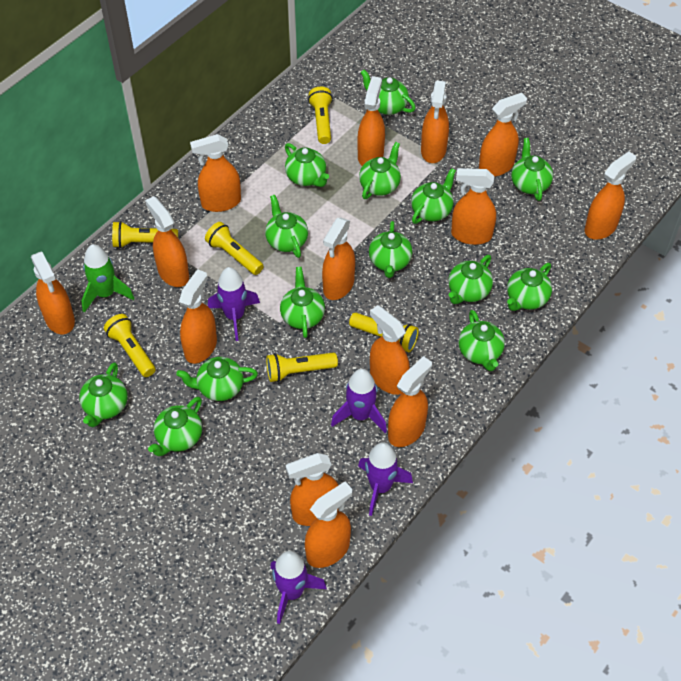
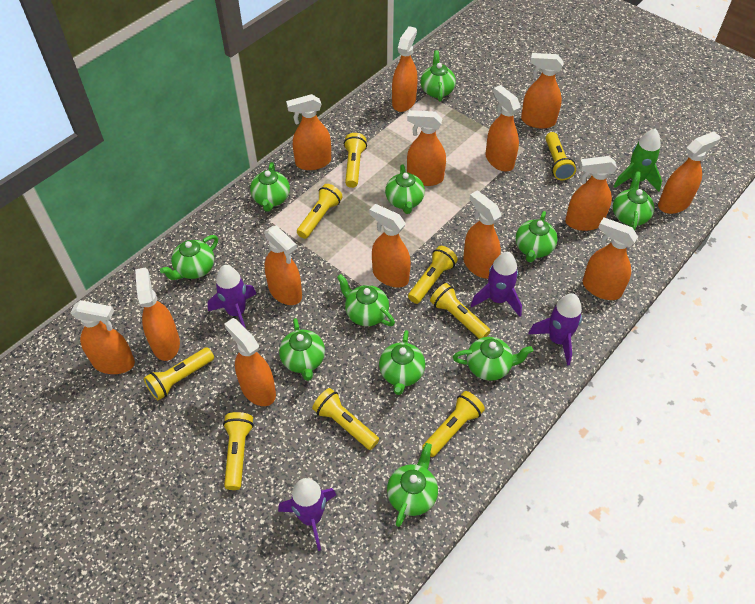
green teapot: [79,362,128,427] [148,397,202,456] [176,357,258,401] [265,195,308,258] [280,267,325,338] [285,143,329,187] [359,142,401,199] [360,70,416,115] [369,221,412,278] [411,168,456,224] [448,255,493,304] [459,310,505,371] [507,263,552,311] [511,138,553,201] = 14 -> [160,235,218,280] [250,162,290,212] [279,318,325,381] [337,274,395,326] [379,330,425,395] [385,164,425,214] [387,443,438,527] [421,50,456,102] [453,337,533,381] [515,211,558,262] [613,171,654,231] = 11
yellow flashlight: [104,314,156,377] [112,221,178,248] [205,222,264,275] [266,352,338,382] [308,87,333,144] [349,313,419,352] = 6 -> [144,347,214,400] [223,412,254,490] [297,184,343,239] [312,388,379,450] [344,133,367,188] [408,246,458,304] [422,391,485,457] [430,283,491,339] [545,132,576,180] = 9

